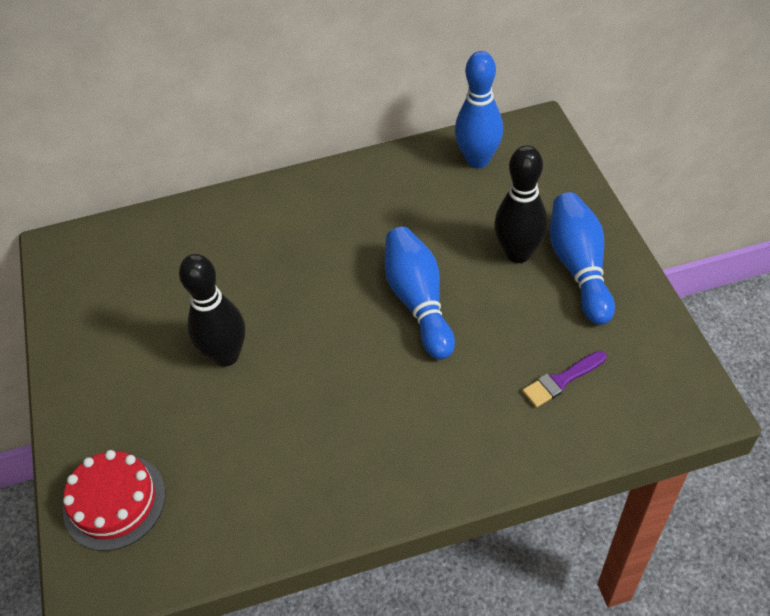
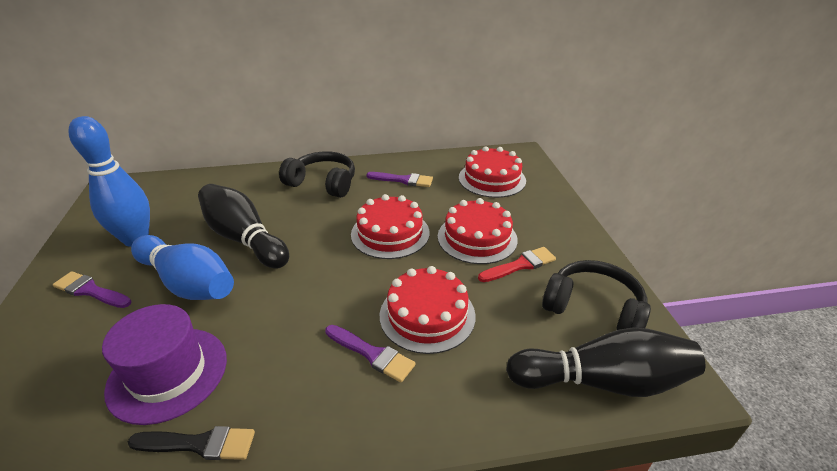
black brush: none = 0 -> [128,426,255,460] = 1
black headphones: none = 0 -> [279,151,355,198] [542,260,651,330] = 2
blue bowling pin: [385,227,455,360] [455,51,503,168] [550,192,615,325] = 3 -> [68,116,150,247] [131,235,234,300] = 2
purple brush: [522,351,607,408] = 1 -> [53,271,132,308] [325,325,415,382] [366,172,433,187] = 3
purple hat: none = 0 -> [102,304,227,425] = 1
red brush: none = 0 -> [478,247,556,282] = 1
red cake: [63,450,166,551] = 1 -> [351,194,429,259] [380,266,476,354] [438,198,518,264] [459,146,526,198] = 4

